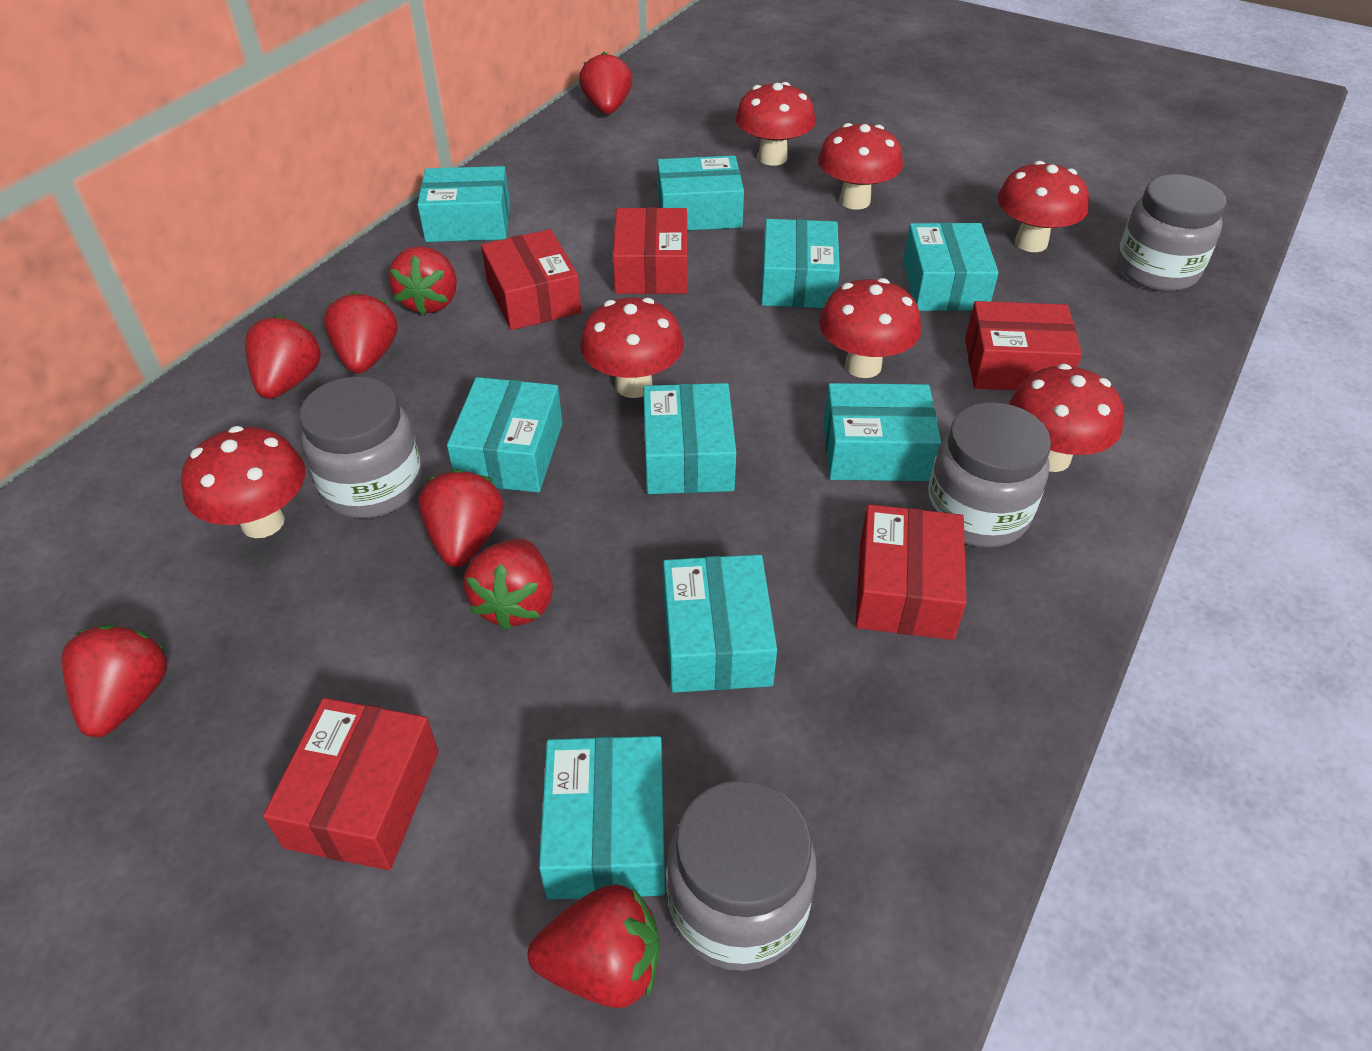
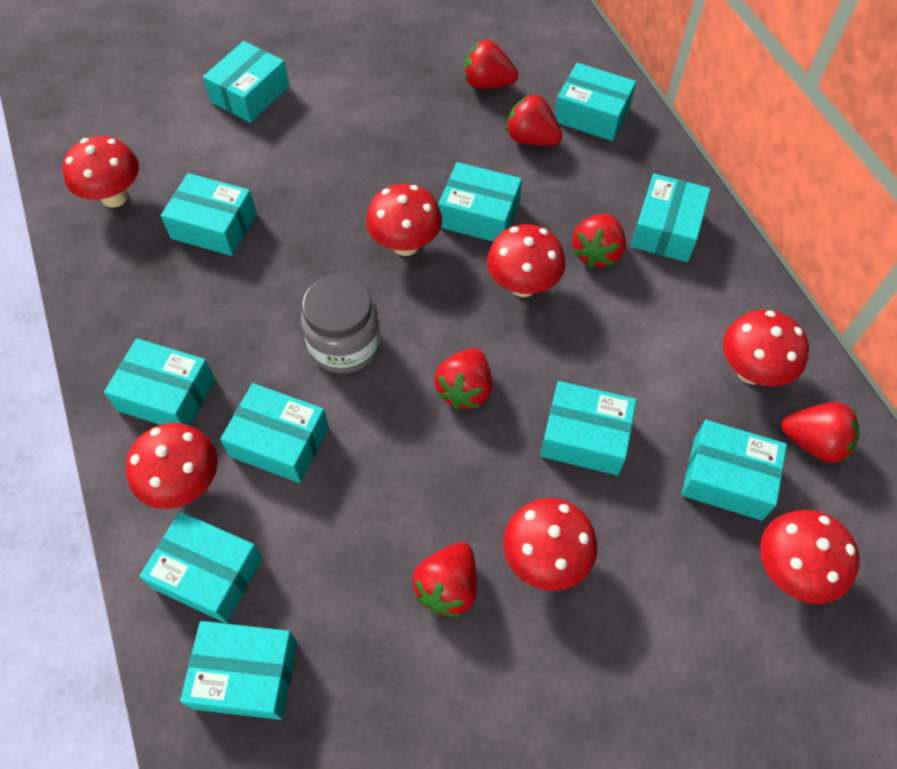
grey jar: [299,376,422,518] [666,780,816,971] [926,402,1051,548] [1117,174,1227,291] = 4 -> [301,275,381,374] = 1
red box: [263,698,439,870] [481,229,581,330] [613,207,687,294] [856,504,966,640] [965,301,1082,390] = 5 -> none = 0
red strawberry: [62,625,167,737] [245,315,321,399] [324,291,397,374] [389,246,457,315] [418,469,503,567] [463,539,553,630] [528,884,660,1008] [579,52,632,114] = 8 -> [412,542,477,617] [434,348,492,410] [464,40,518,89] [506,94,562,146] [572,214,626,268] [781,402,860,463] = 6
turquoise box: [417,166,510,242] [447,377,562,492] [539,736,665,900] [643,383,736,494] [657,156,744,231] [663,555,777,693] [761,219,840,308] [824,383,941,481] [903,222,999,311] = 9 -> [104,338,215,426] [139,511,263,623] [161,173,257,256] [180,621,297,720] [203,41,289,123] [220,383,329,483] [438,162,522,242] [540,381,637,475] [555,63,636,141] [631,174,711,262] [682,420,787,521] = 11

